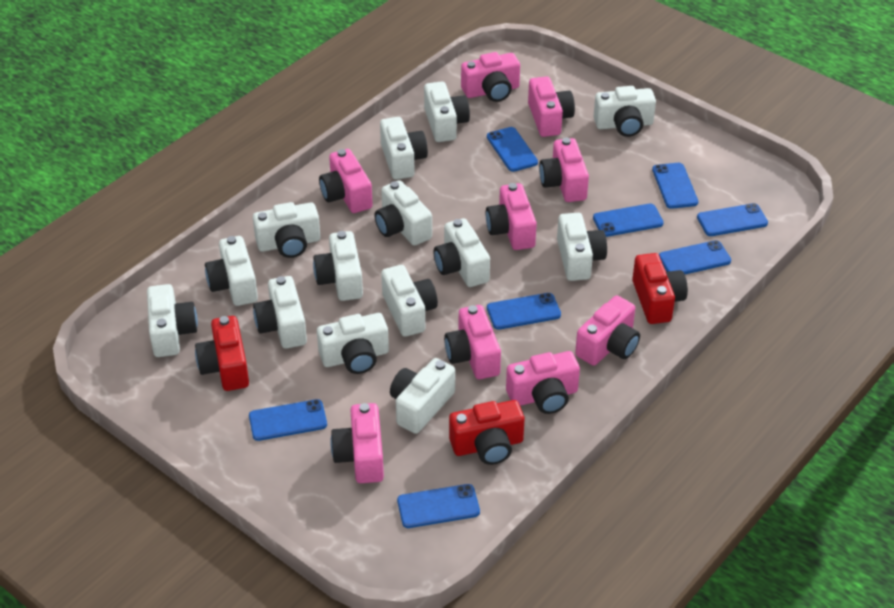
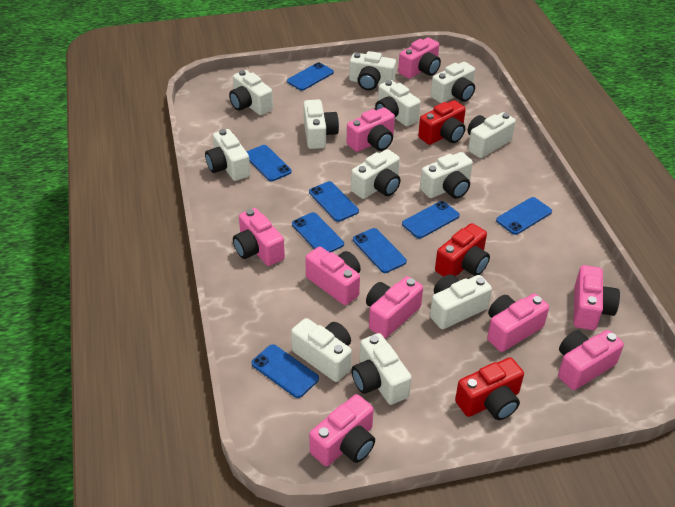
white camera: [147,284,198,357] [205,236,258,306] [253,202,320,258] [253,276,307,349] [313,231,363,301] [317,313,389,374] [374,180,432,246] [380,117,428,180] [381,265,438,337] [390,358,455,434] [424,81,470,142] [434,218,490,287] [557,213,607,281] [593,86,656,137] = 14 -> [205,129,250,181] [229,70,273,115] [291,318,352,382] [303,99,339,149] [349,51,396,91] [351,149,401,199] [352,333,412,405] [375,80,421,126] [420,152,473,199] [430,274,492,329] [431,62,475,103] [468,112,516,158] = 12

